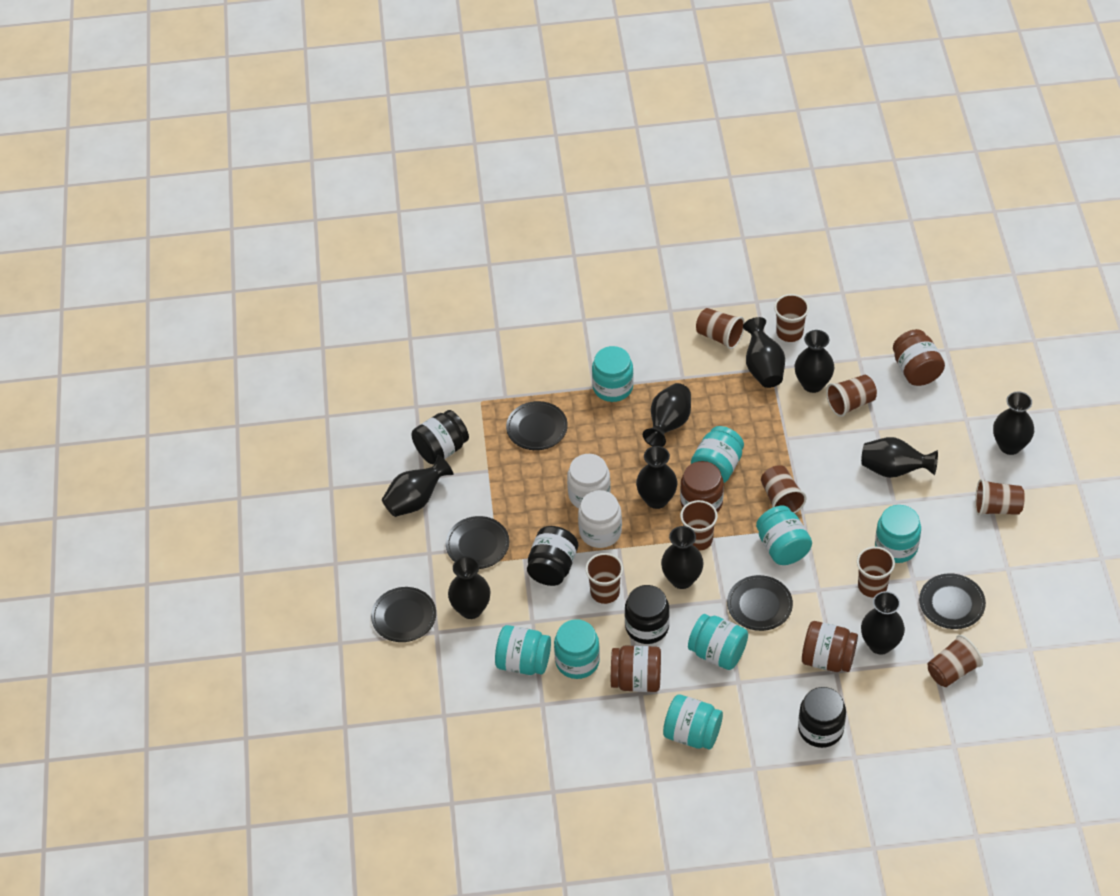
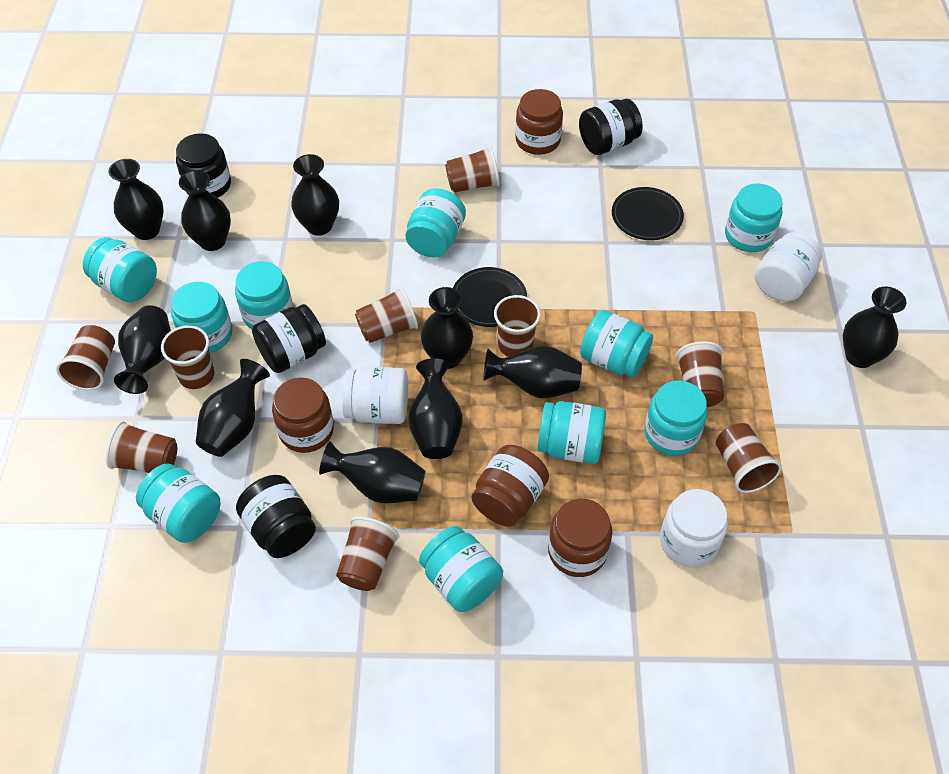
black plate: [371,587,436,642] [446,516,509,569] [506,401,568,450] [727,575,793,631] [919,573,986,629] = 5 -> [453,267,527,327] [612,187,684,240] = 2
turquoise jar: [495,625,551,675] [554,619,600,679] [592,346,634,402] [663,694,723,749] [688,614,748,670] [691,426,744,483] [756,506,812,565] [875,505,921,563] = 8 -> [83,237,157,302] [136,463,220,543] [171,282,232,353] [235,261,293,329] [405,188,466,258] [419,526,503,612] [537,401,606,464] [580,310,653,377] [645,380,707,456] [725,183,783,252] = 10
white jar: [567,454,611,508] [578,490,622,548] = 2 -> [342,367,408,424] [660,489,728,567] [755,232,822,302] = 3

